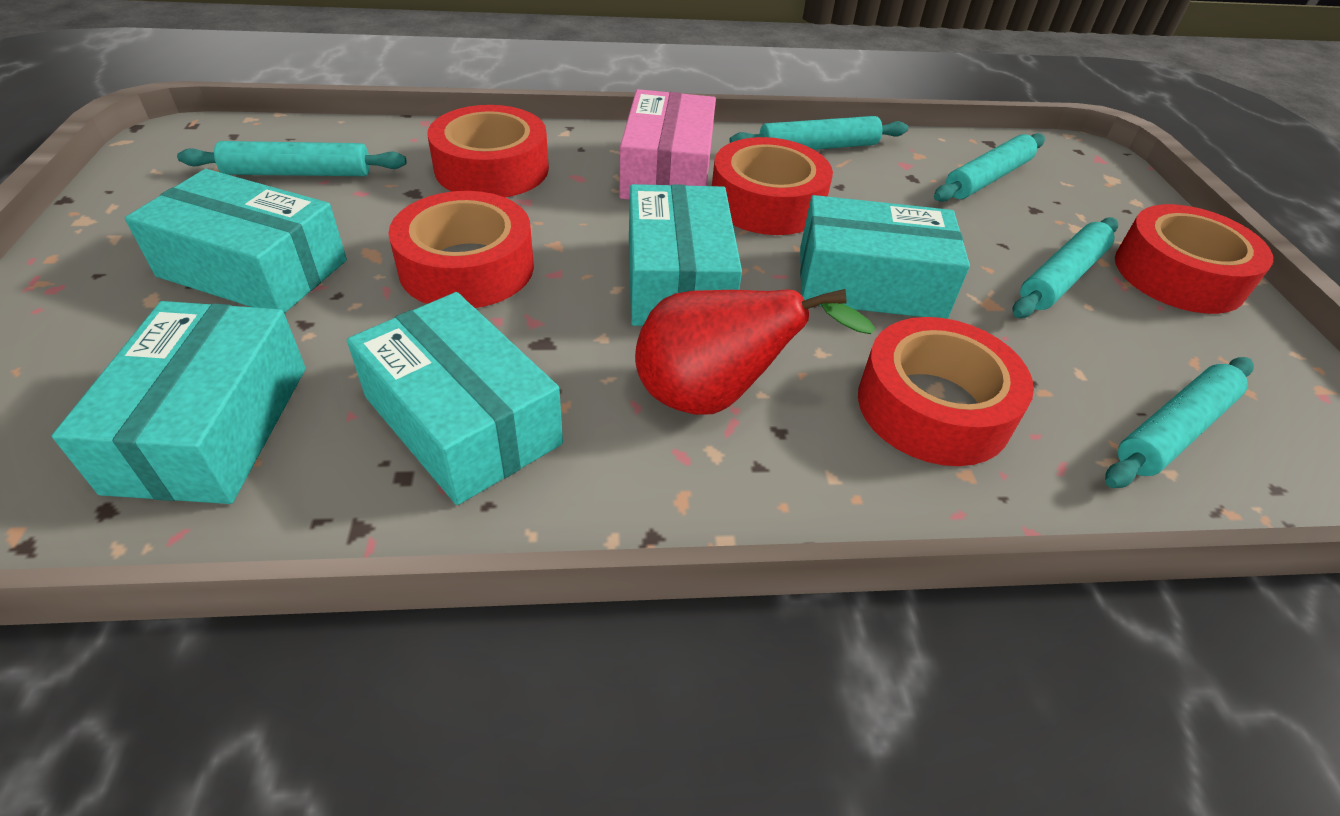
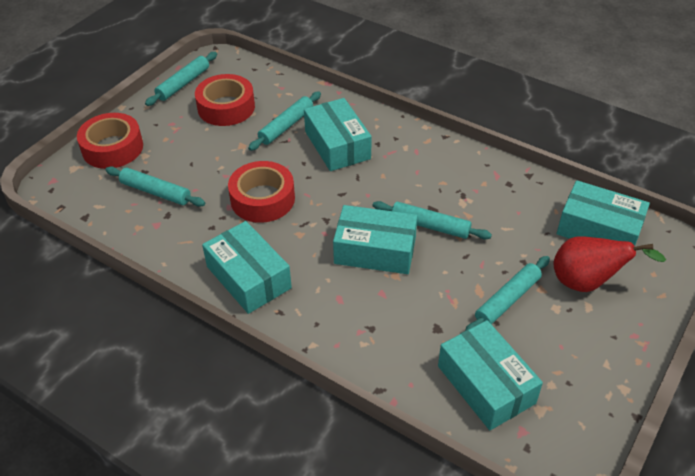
pink box: [619,89,716,200] = 1 -> none = 0
red tape: [388,191,534,308] [427,105,549,197] [712,137,833,235] [858,317,1034,466] [1115,204,1273,314] = 5 -> [77,113,143,169] [195,74,255,126] [228,161,295,223] = 3

